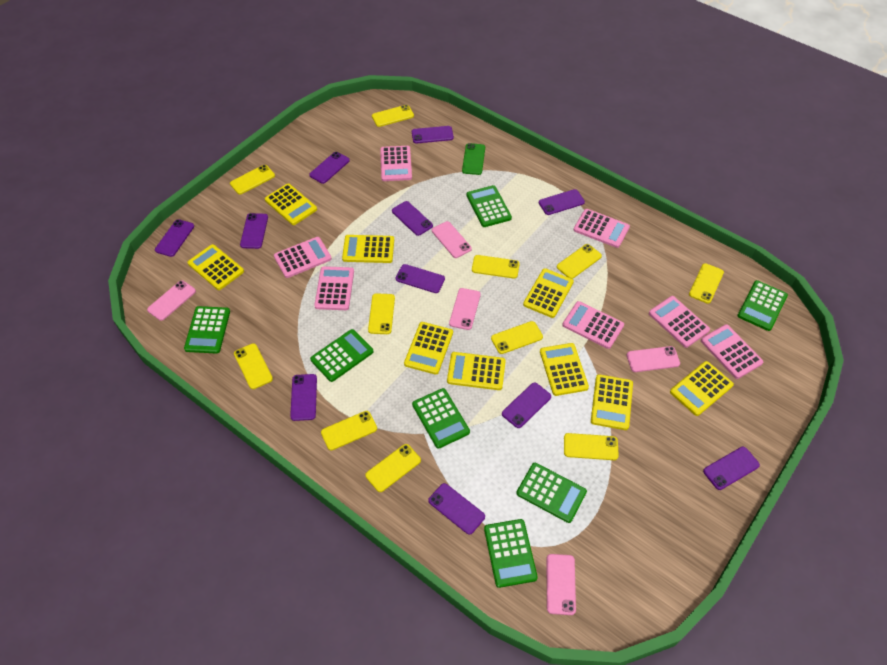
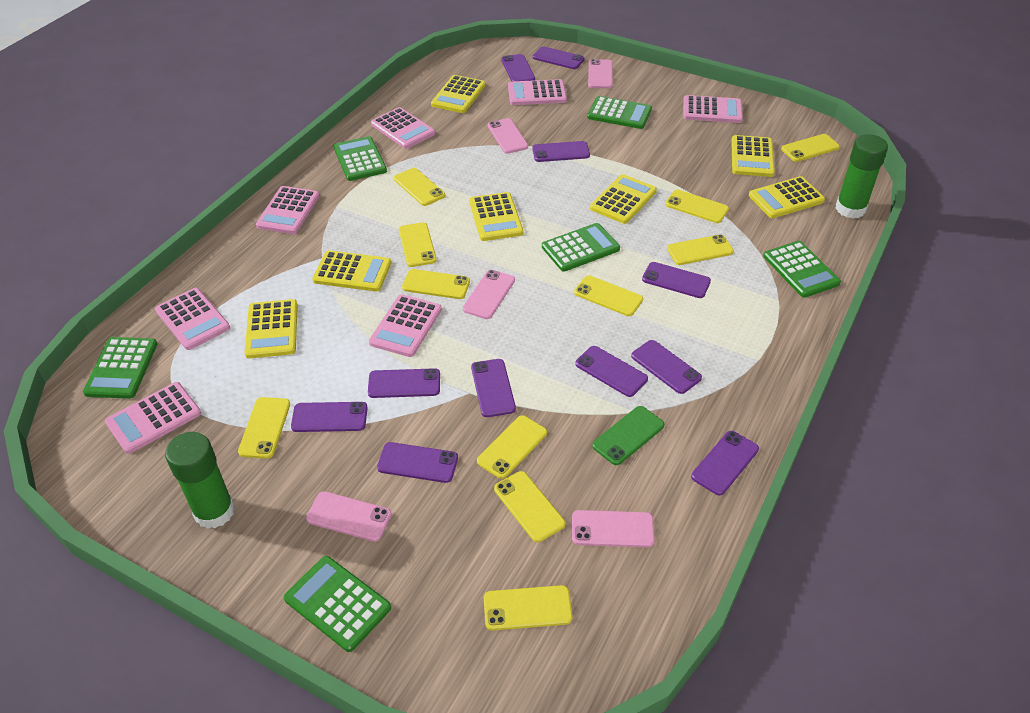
green calculator: [184,306,230,354] [310,329,373,382] [412,388,470,449] [467,185,512,227] [484,519,538,588] [516,463,587,523] [737,280,788,331] = 7 -> [83,337,157,399] [284,556,391,652] [333,136,387,181] [542,223,620,272] [587,96,652,129] [763,241,841,298] = 6
green glue stick: none = 0 -> [165,432,235,529] [835,134,888,218] = 2
yellow calculator: [188,244,244,290] [265,183,317,225] [342,235,394,263] [404,322,453,375] [447,352,506,390] [523,268,574,318] [540,343,589,396] [591,374,633,430] [670,361,734,416] = 9 -> [245,299,298,359] [312,250,391,292] [431,75,486,113] [469,192,523,241] [590,174,657,224] [731,135,775,177] [749,176,825,218] = 7

